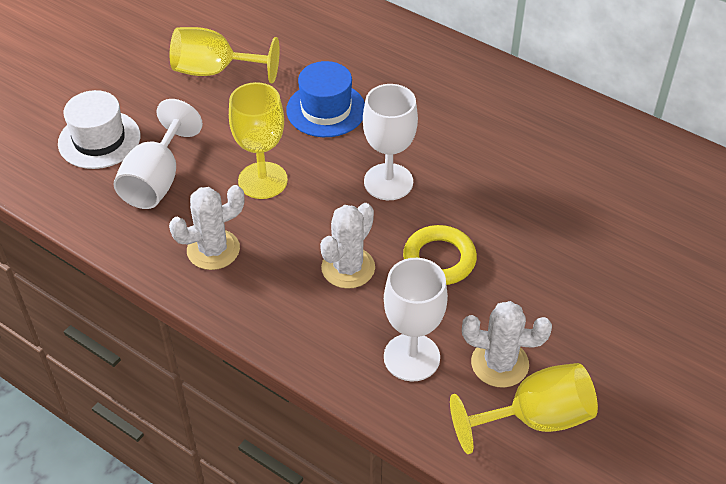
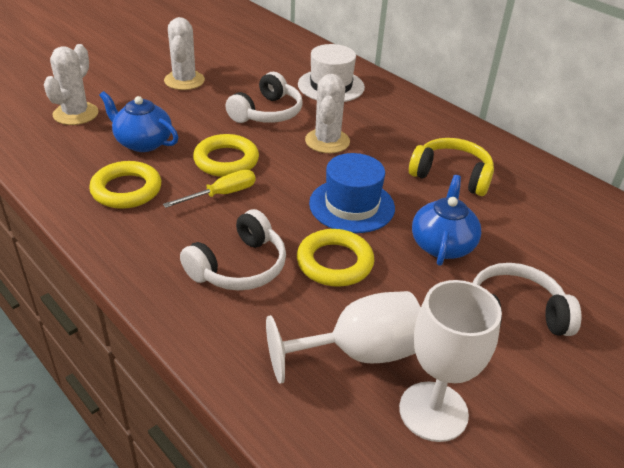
blue teapot: none = 0 -> [99,91,178,152] [412,175,481,266] = 2
white goblet: [114,99,203,209] [363,84,418,200] [384,258,448,382] = 3 -> [266,291,421,384] [399,280,502,442] = 2
white headphones: none = 0 -> [180,209,286,290] [226,72,303,123] [473,263,582,336] = 3
yellow goblet: [170,27,280,83] [229,82,288,199] [450,363,598,454] = 3 -> none = 0
yellow headphones: none = 0 -> [409,138,494,196] = 1
yellow ring: [403,225,477,285] = 1 -> [89,161,161,209] [193,134,259,177] [297,229,374,287] = 3
yellow screwdriver: none = 0 -> [163,170,256,208] = 1

